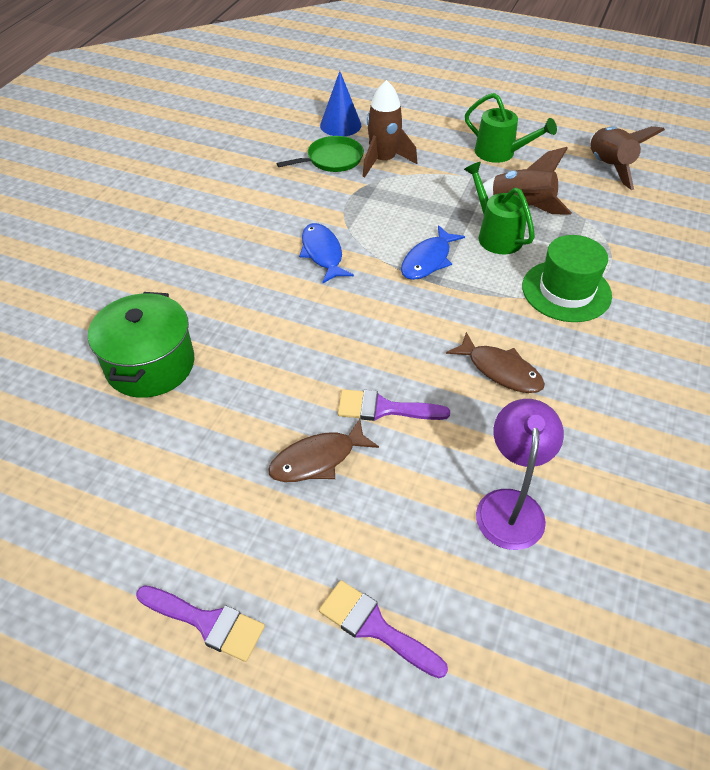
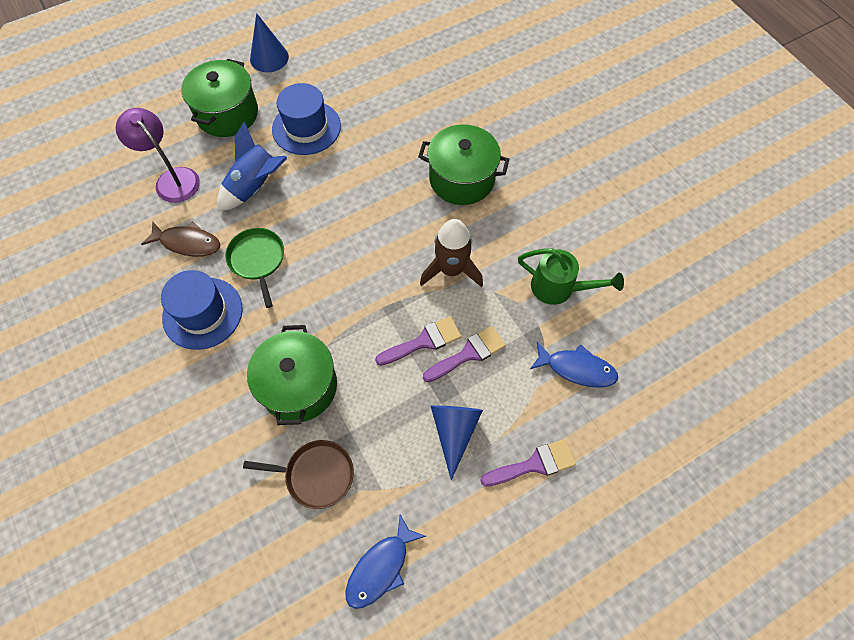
blue cone: [320,71,361,137] = 1 -> [250,13,289,72] [431,405,483,480] = 2
blue hat: none = 0 -> [161,270,243,350] [272,83,341,155] = 2
blue rocket: none = 0 -> [217,121,287,211] = 1
brown fish: [268,419,379,482] [446,332,545,393] = 2 -> [141,221,220,257] = 1
brown pan: none = 0 -> [243,440,354,509] = 1
brown rocket: [362,80,417,178] [475,147,572,215] [590,126,665,190] = 3 -> [420,219,483,287] = 1
green hat: [522,235,612,322] = 1 -> none = 0
green pot: [88,292,195,398] = 1 -> [181,59,258,137] [247,325,337,425] [418,124,509,205] = 3
green watering can: [464,162,535,254] [465,93,557,163] = 2 -> [518,249,624,305] = 1

